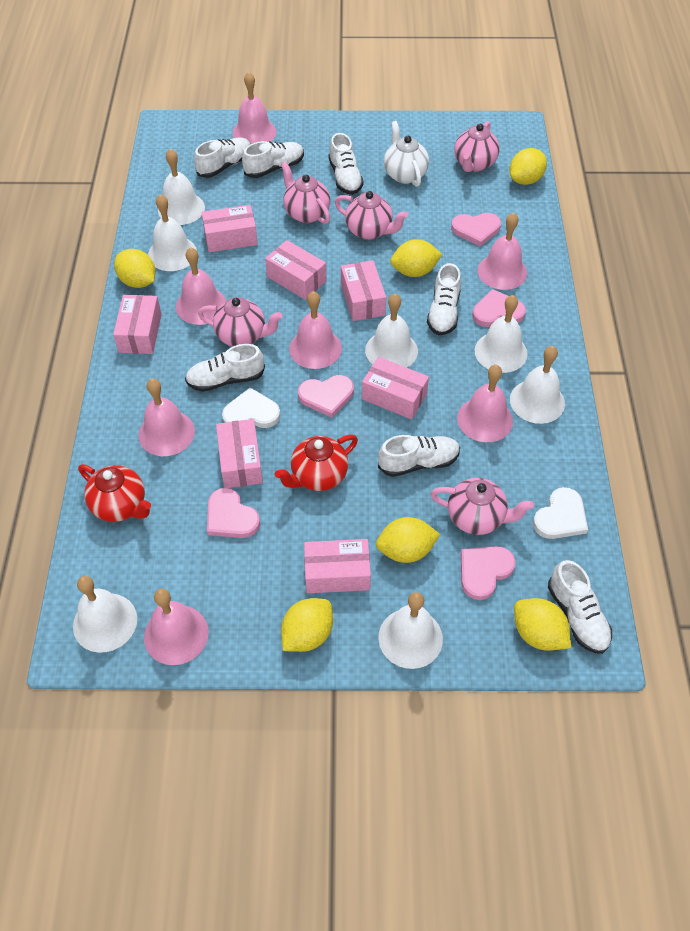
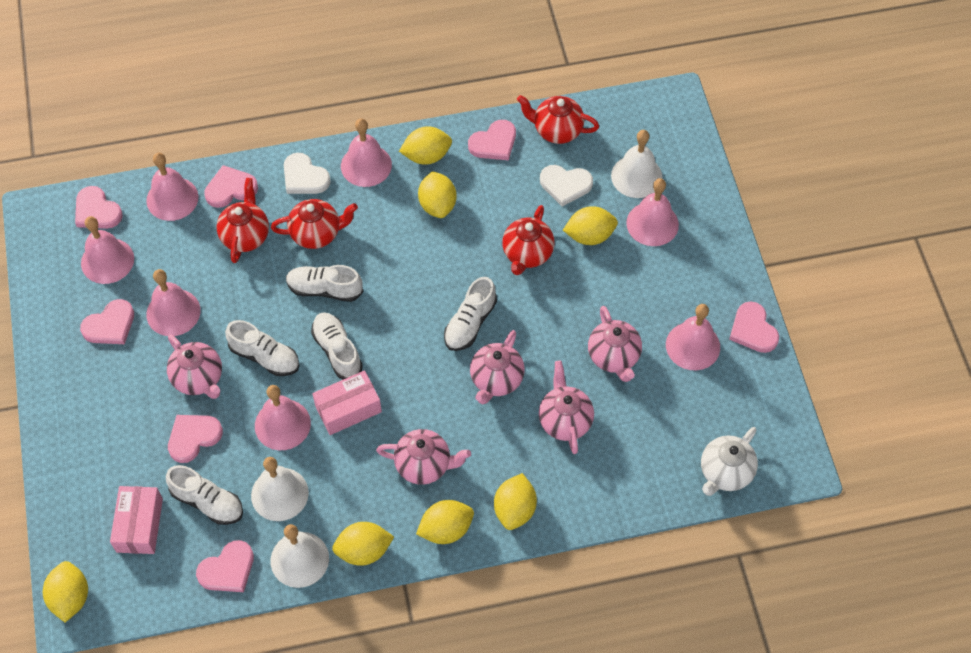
pink box: [113,295,162,354] [201,205,258,252] [216,419,263,488] [265,240,326,300] [304,539,371,593] [341,260,386,321] [362,357,429,419] = 7 -> [110,486,163,554] [312,370,382,435] = 2
pink heart: [207,488,260,538] [298,375,354,418] [451,213,501,247] [461,546,515,600] [472,289,526,327] = 5 -> [75,186,123,229] [80,299,134,344] [168,415,223,463] [196,540,254,592] [204,165,258,208] [468,120,516,160] [729,302,779,353] = 7
red teapot: [78,464,151,522] [275,435,358,491] = 2 -> [216,178,269,263] [271,199,358,249] [502,205,555,275] [517,95,599,144] = 4
white bell: [73,576,137,653] [148,194,197,271] [158,149,205,225] [365,294,418,368] [378,592,443,669] [475,295,528,373] [510,346,565,424] = 7 -> [251,457,309,521] [271,524,329,588] [611,130,663,198] = 3
white shoe: [185,344,265,392] [194,137,251,178] [242,141,304,178] [329,133,364,195] [378,435,460,477] [427,263,461,335] [548,560,612,654] = 7 -> [166,465,243,525] [225,320,299,376] [286,265,363,302] [311,312,363,380] [444,277,497,351] = 5
yellow lemon: [114,249,155,288] [281,598,333,652] [376,517,440,563] [390,239,442,277] [509,148,547,185] [514,598,571,651] = 6 -> [43,561,88,622] [332,522,394,566] [399,126,452,165] [416,500,474,544] [418,171,456,218] [494,473,537,530] [563,206,618,245] = 7

